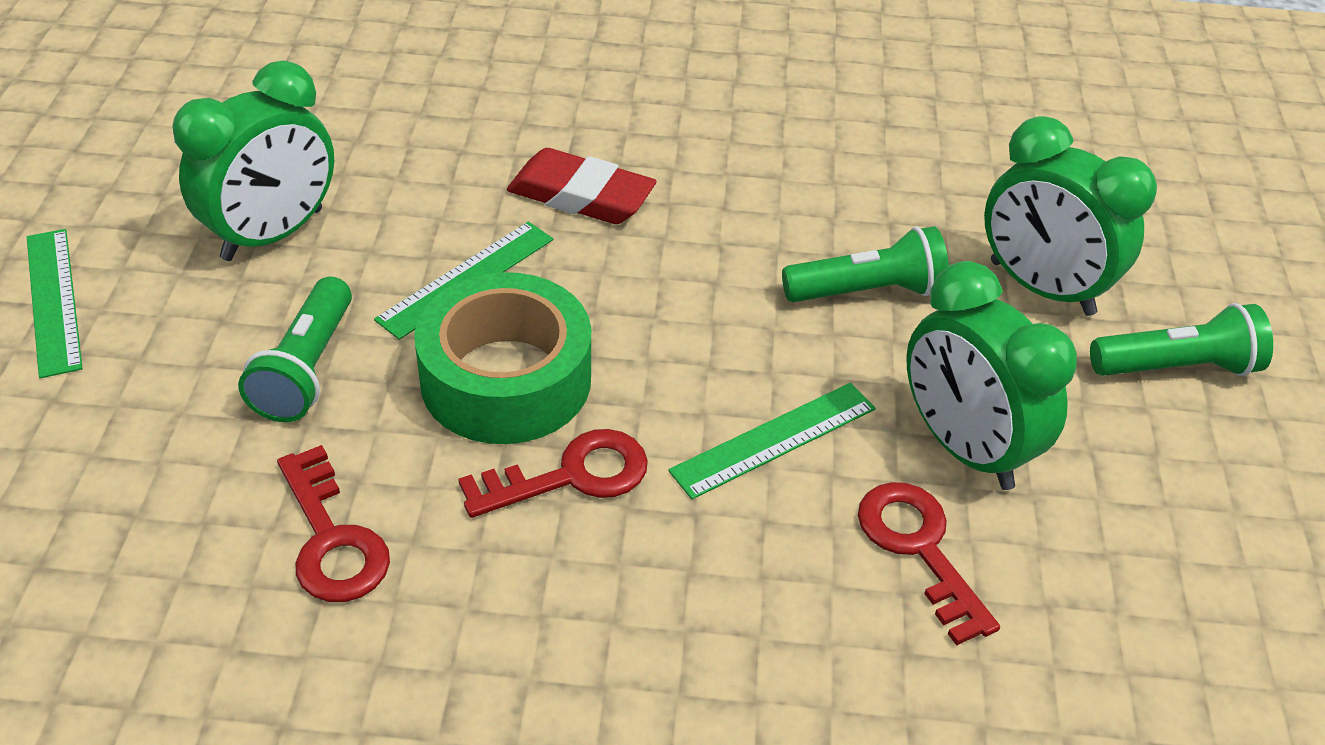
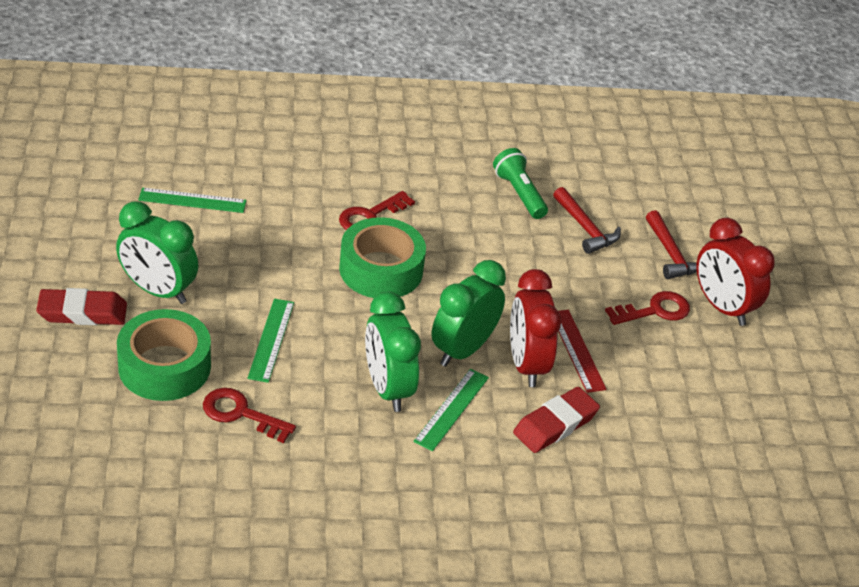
green flashlight: [238,277,352,422] [782,226,949,302] [1090,303,1273,376] = 3 -> [493,148,548,219] = 1
green tape: [414,272,591,444] = 1 -> [117,309,211,401] [339,217,426,298] = 2
red clock: none = 0 -> [510,269,561,387] [696,218,775,326] = 2
red eraser: [507,148,657,224] = 1 -> [36,288,127,325] [513,387,600,453] = 2
red hammer: none = 0 -> [553,187,621,254] [646,210,697,279] = 2
red ruler: none = 0 -> [558,310,607,393] = 1

